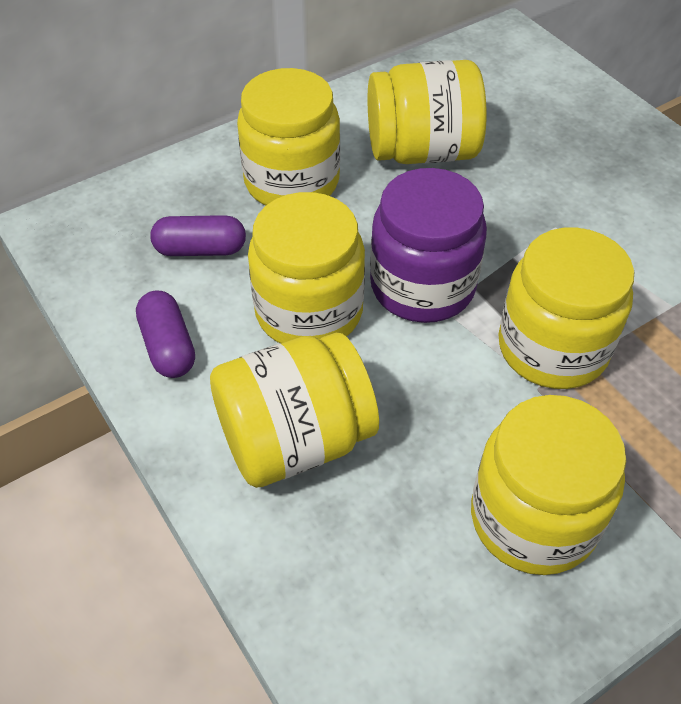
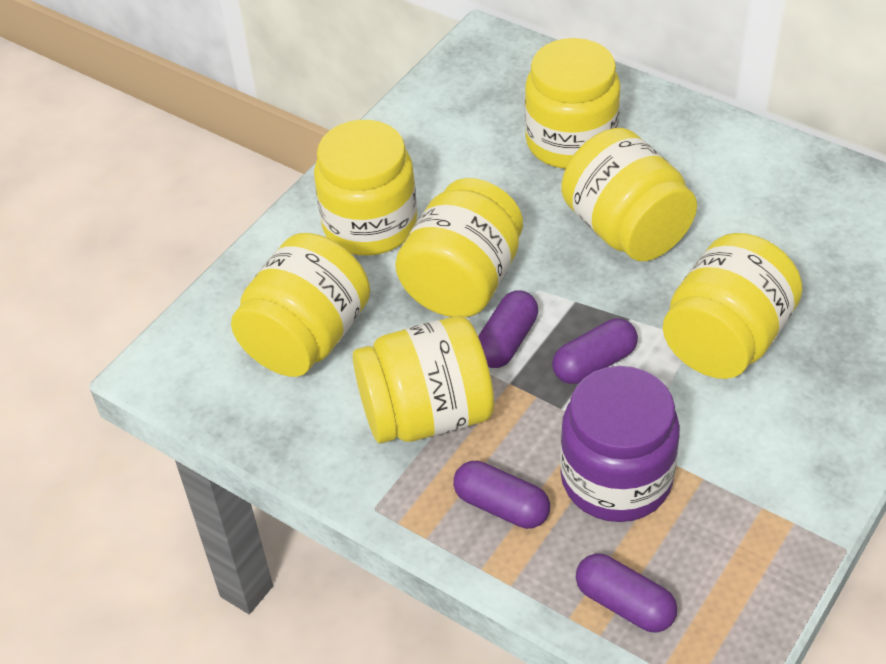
purple capsule: [136,291,195,378] [150,215,246,256] = 2 -> [453,461,550,529] [478,290,538,368] [552,318,638,384] [576,553,677,633] = 4
yellow jar: [210,333,379,488] [237,68,340,205] [248,192,365,344] [368,60,487,164] [471,395,626,575] [498,227,634,389] = 6 -> [231,233,370,377] [314,120,417,256] [353,316,494,443] [395,178,523,317] [525,38,620,169] [561,128,697,261] [663,233,803,379] = 7

